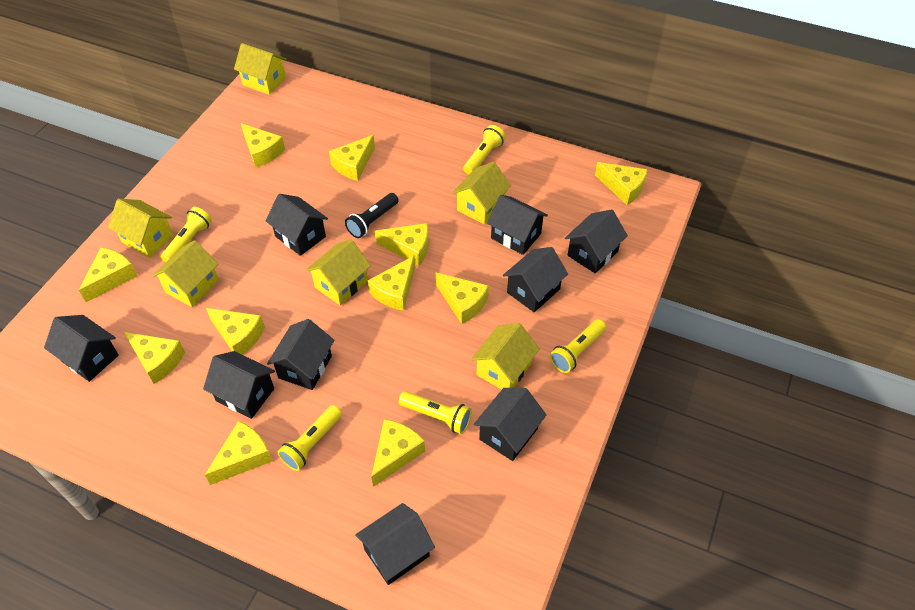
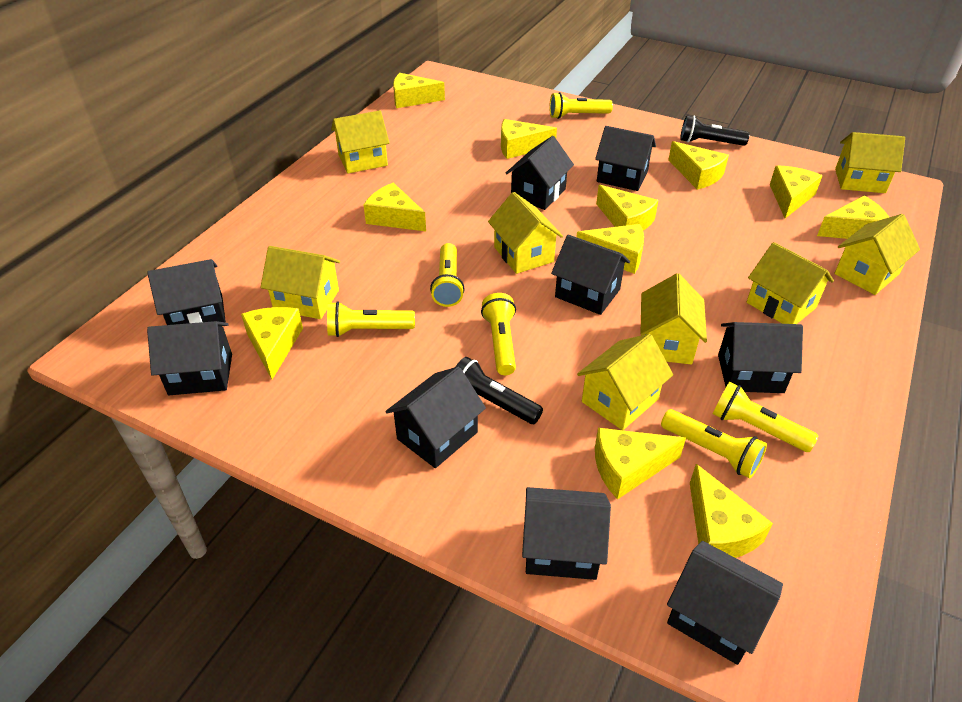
black flashlight: [345,193,399,238] = 1 -> [456,357,543,424] [680,115,750,146] = 2
yellow flashlight: [161,207,212,262] [278,405,342,471] [399,391,472,434] [463,125,506,175] [550,319,606,373] = 5 -> [327,301,415,337] [430,243,465,307] [481,293,516,375] [549,92,613,119] [661,409,767,478] [712,382,818,452] = 6
yellow house: [108,199,174,258] [152,240,219,307] [234,43,287,95] [306,240,371,305] [452,162,511,225] [471,323,540,390] = 6 -> [260,246,340,319] [331,110,389,173] [488,192,563,274] [577,334,673,430] [640,273,707,364] [747,242,834,324] [834,214,920,295] [835,132,905,193] = 8

